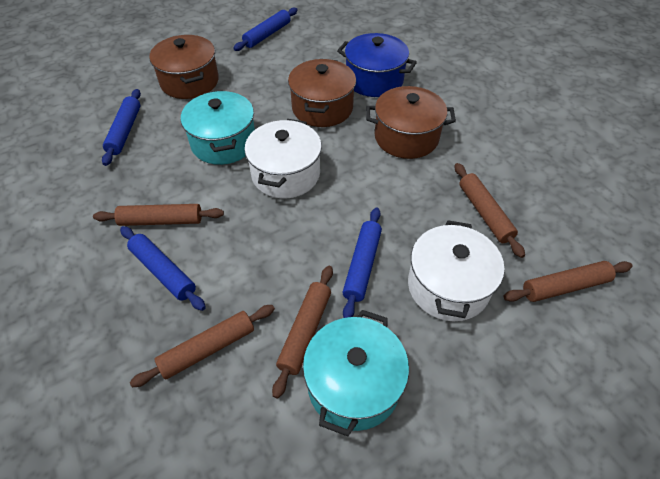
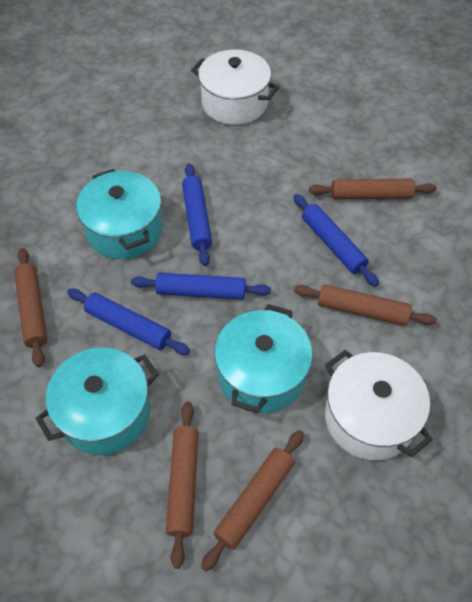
blue pot: [337,33,417,97] = 1 -> none = 0
brown pot: [149,35,219,99] [288,59,356,127] [366,86,456,159] = 3 -> none = 0
turquoise pot: [181,90,255,165] [303,310,409,436] = 2 -> [35,347,159,455] [76,169,163,259] [214,304,313,413] = 3

